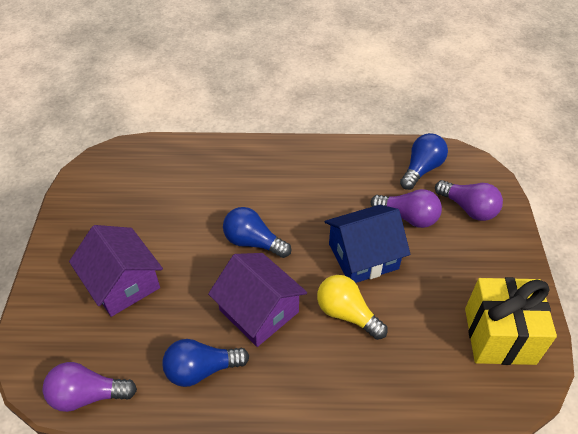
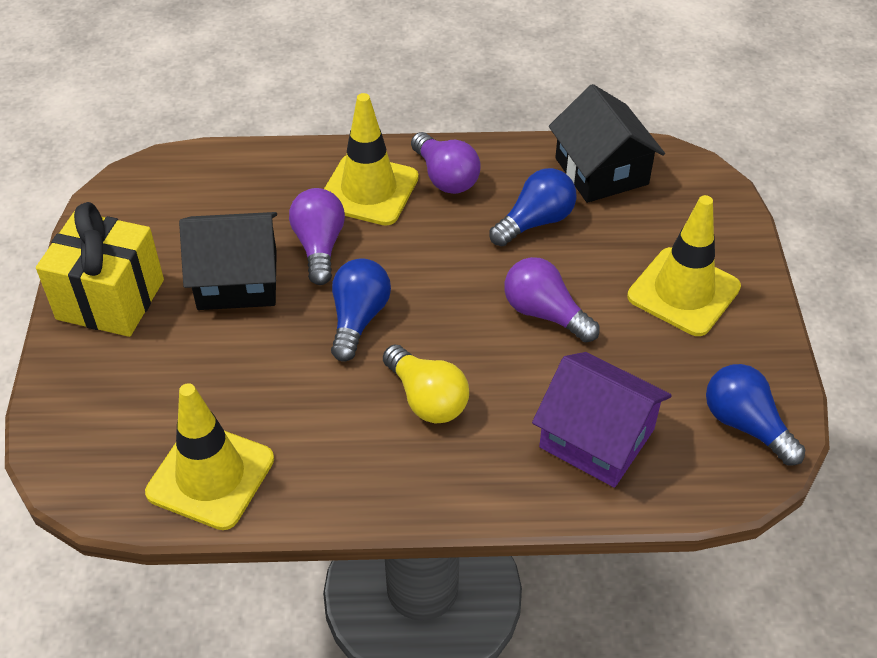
black house: none = 0 -> [179,212,277,310] [549,84,665,203] = 2
blue house: [325,205,410,283] = 1 -> none = 0
purple house: [69,225,163,317] [208,253,307,347] = 2 -> [532,352,672,488] = 1
yellow traffic cone: none = 0 -> [145,383,274,530] [324,93,419,226] [627,195,741,336] = 3

